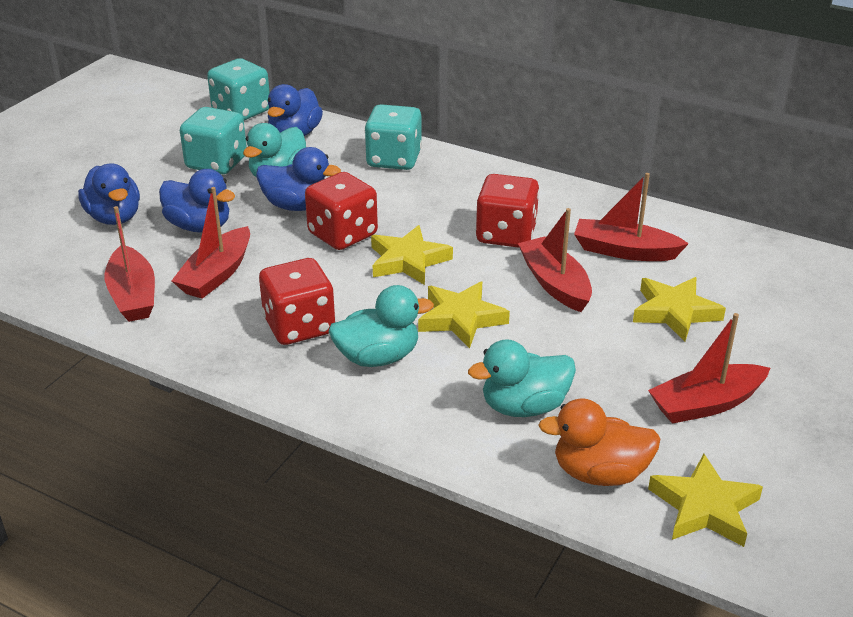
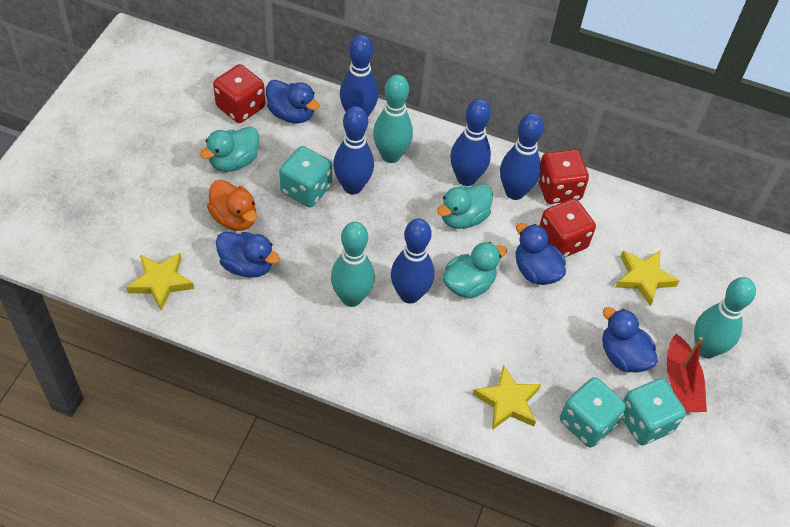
blue bowling pin: none = 0 -> [333,106,374,194] [340,35,378,117] [391,219,434,304] [450,99,491,186] [500,113,544,200] = 5
red boat: [105,206,155,322] [171,187,250,299] [518,208,592,312] [574,173,689,261] [648,313,770,424] = 5 -> [667,334,707,412] = 1
turquoise bowling pin: none = 0 -> [331,222,375,307] [373,75,413,163] [694,277,756,359] = 3
yellow star: [371,225,453,285] [418,281,510,349] [633,277,726,342] [648,454,763,547] = 4 -> [126,252,194,311] [473,365,541,430] [615,250,680,306] = 3

